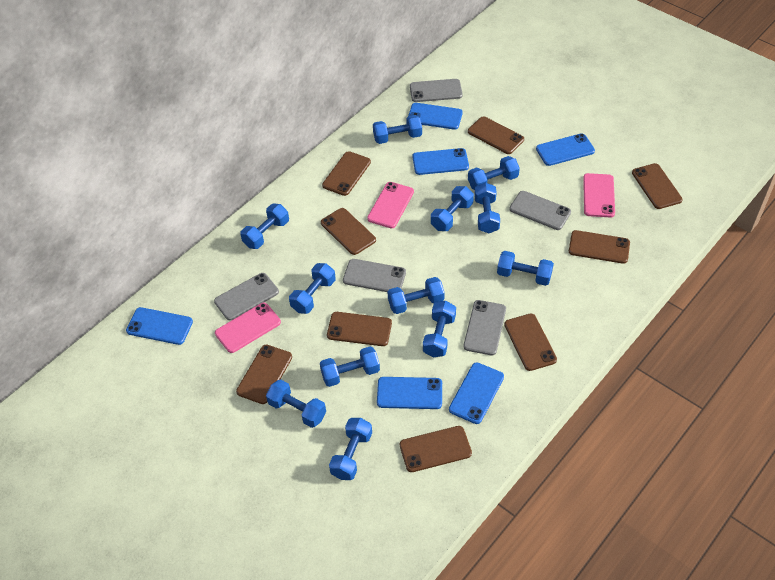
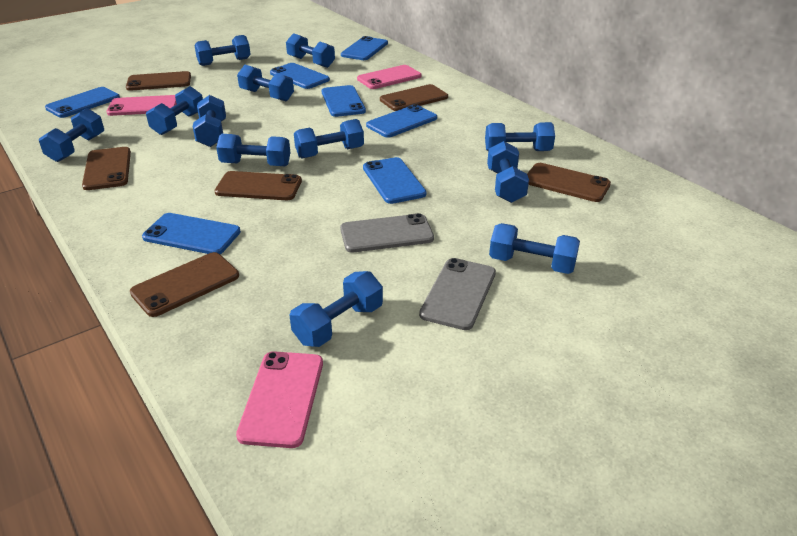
blue phone: [126,307,193,345] [377,377,442,409] [408,103,463,130] [412,148,469,175] [449,362,504,424] [536,133,595,166] = 6 -> [45,87,120,118] [142,213,241,254] [270,63,330,89] [322,85,366,117] [341,36,388,60] [363,157,426,204] [366,104,437,138] = 7
brown phone: [236,344,292,404] [321,208,376,255] [322,151,371,196] [327,312,392,346] [400,426,472,472] [468,116,524,154] [504,314,557,371] [569,230,630,264] [632,163,683,209] = 9 -> [82,147,131,190] [126,71,191,91] [130,252,239,317] [214,171,302,200] [380,84,448,111] [527,163,611,202] = 6
grey phone: [214,273,279,320] [343,259,406,292] [410,79,463,102] [463,300,506,356] [509,191,571,230] = 5 -> [340,213,434,253] [419,258,496,330] = 2

